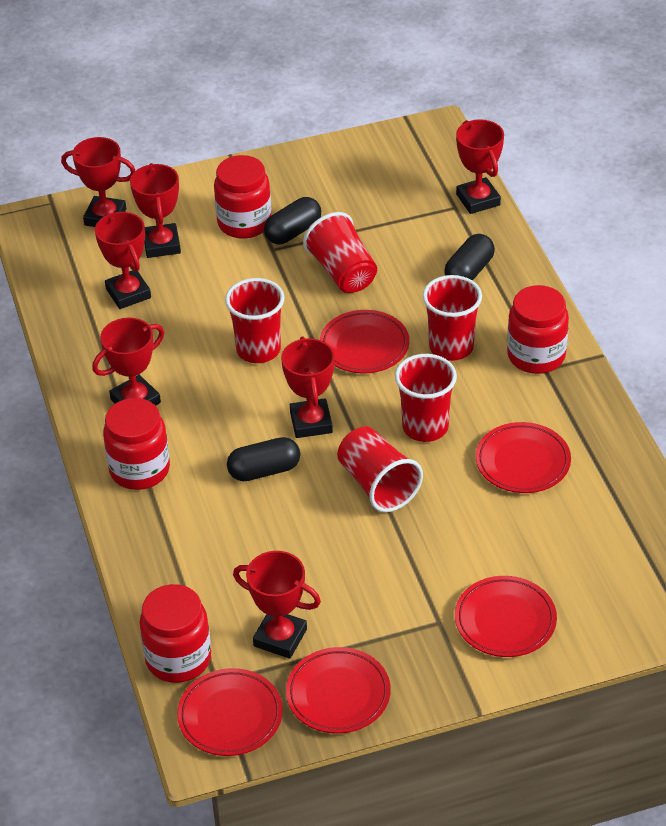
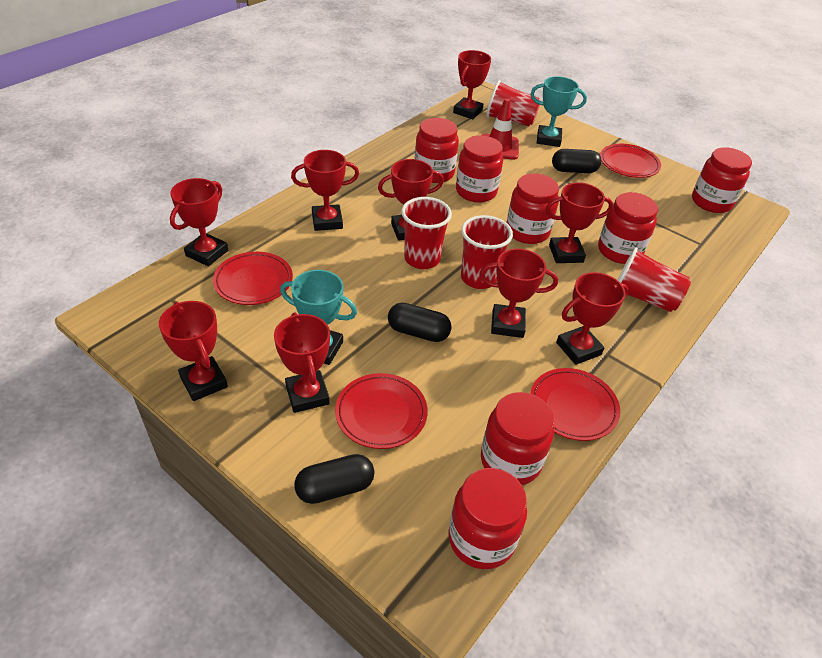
red cup: [225,278,284,363] [303,212,377,293] [337,427,423,512] [395,354,457,442] [423,275,482,361] = 5 -> [401,197,452,269] [461,215,513,289] [486,80,540,126] [618,247,691,312] = 4
red jar: [103,398,170,490] [139,584,211,683] [214,155,271,239] [507,285,569,374] = 4 -> [415,118,459,183] [448,468,527,569] [456,136,503,203] [481,392,554,485] [506,173,559,244] [598,192,658,264] [692,147,752,213] = 7
red plate: [177,668,283,756] [286,647,391,733] [320,310,409,373] [455,576,557,657] [476,422,571,493] = 5 -> [213,252,293,305] [335,373,428,449] [530,368,620,441] [600,144,661,178] = 4
red traffic cone: none = 0 -> [481,98,519,160] = 1
red trophy: [61,137,135,227] [92,317,164,406] [95,212,151,309] [130,163,181,258] [233,551,321,659] [281,337,335,438] [456,119,504,214] = 7 -> [159,301,228,401] [170,178,228,266] [274,312,330,413] [291,150,359,231] [378,159,444,241] [453,50,491,119] [479,249,558,338] [545,182,613,263] [556,272,628,365] = 9
turquoise trophy: none = 0 -> [280,270,357,365] [531,76,587,147] = 2

